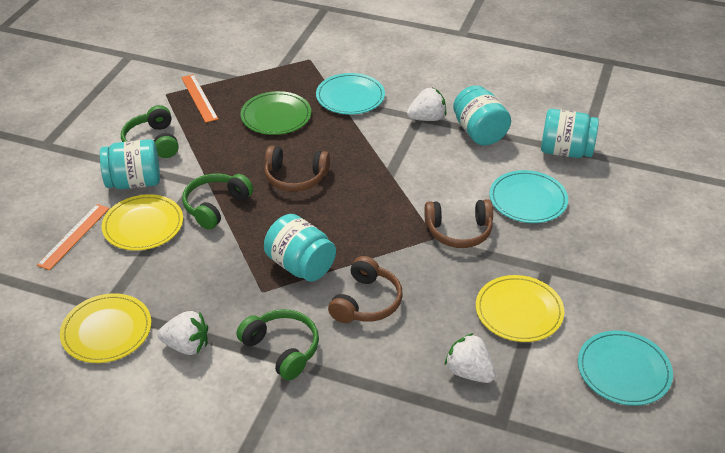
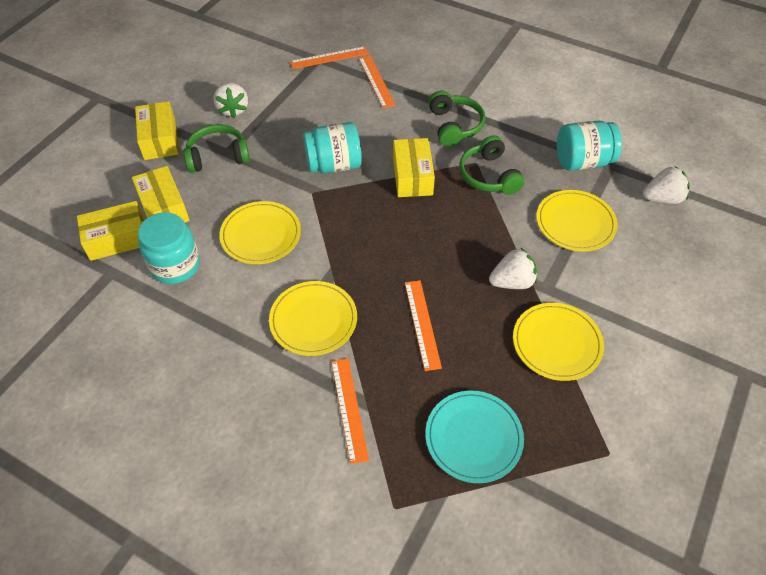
brown headphones: [264,146,330,192] [328,256,403,323] [424,199,493,248] = 3 -> none = 0
green plate: [240,91,311,135] = 1 -> none = 0
orange ruler: [37,204,109,270] [181,74,218,123] = 2 -> [290,46,369,69] [331,358,369,464] [359,55,396,108] [405,280,442,371] = 4
turquoise jar: [100,139,160,189] [264,214,336,282] [453,85,511,146] [541,109,599,158] = 4 -> [138,212,200,284] [303,122,362,174] [557,121,622,171] = 3
turquoise plate: [316,73,385,115] [489,170,568,223] [578,330,673,406] = 3 -> [425,391,524,483] = 1
yellow box: none = 0 -> [77,201,144,261] [132,166,189,223] [135,101,179,160] [393,138,435,197] = 4
yellow plate: [60,293,151,363] [102,194,183,251] [476,275,564,342] = 3 -> [219,201,301,264] [269,281,357,356] [513,303,604,381] [536,190,618,251] = 4

